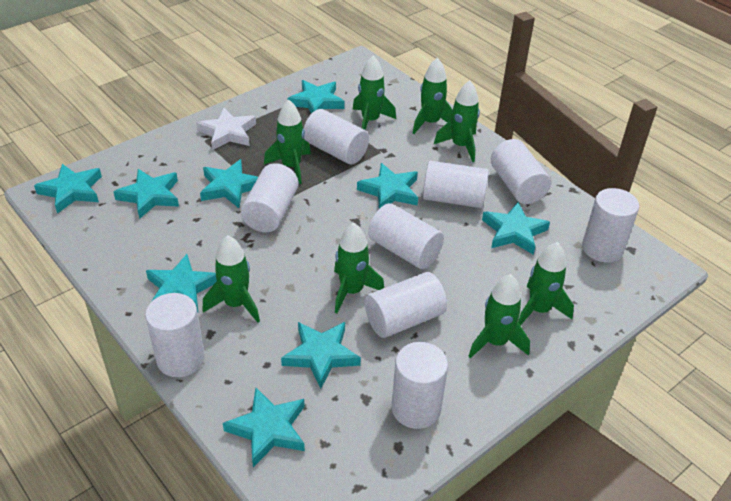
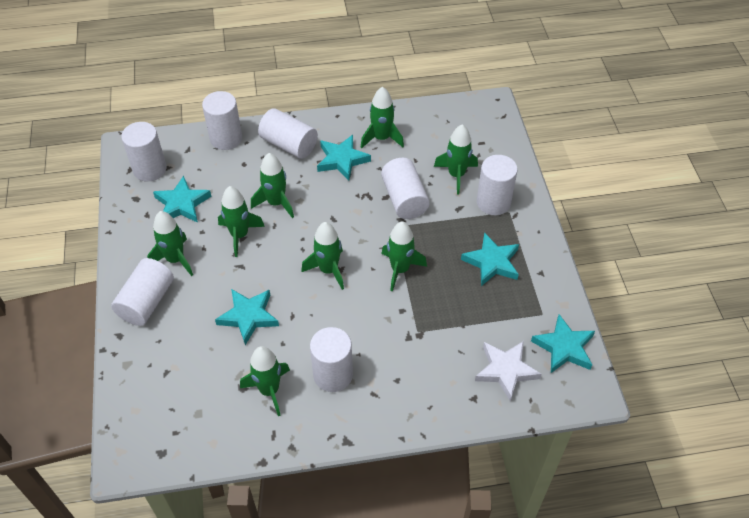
turquoise star: [34,164,102,214] [113,169,179,219] [146,254,217,312] [200,159,258,208] [223,388,305,467] [281,322,361,389] [288,80,345,114] [357,163,418,209] [482,202,550,255] = 9 -> [153,176,212,223] [215,289,279,345] [317,135,371,181] [461,232,519,286] [531,314,595,373] = 5
white cylinder: [145,293,205,377] [241,163,299,232] [304,109,369,165] [365,272,447,338] [368,203,444,269] [391,342,448,429] [423,161,489,208] [491,139,551,204] [582,188,639,263] = 9 -> [111,258,174,326] [121,122,166,182] [202,91,242,150] [258,108,318,159] [310,327,353,392] [381,158,430,219] [477,155,518,215] = 7

